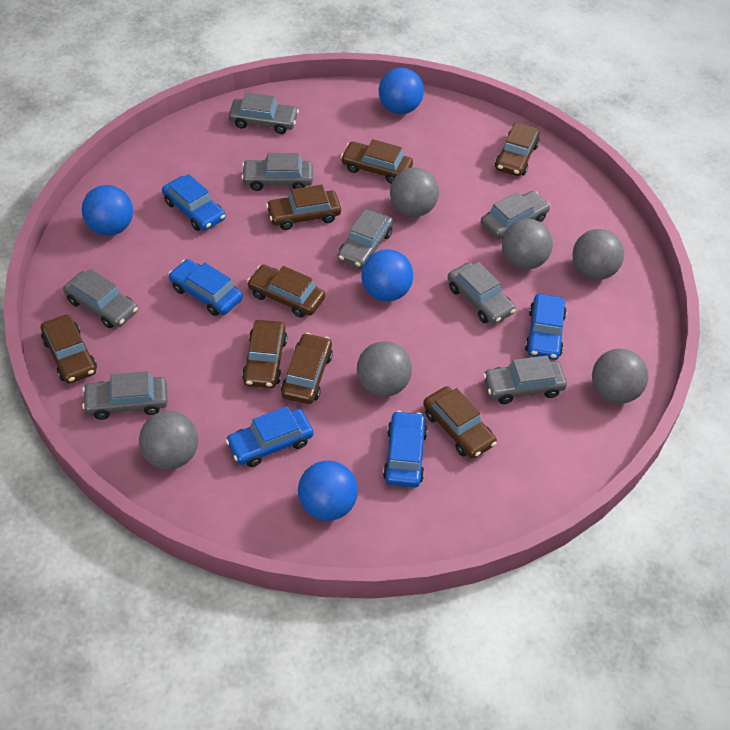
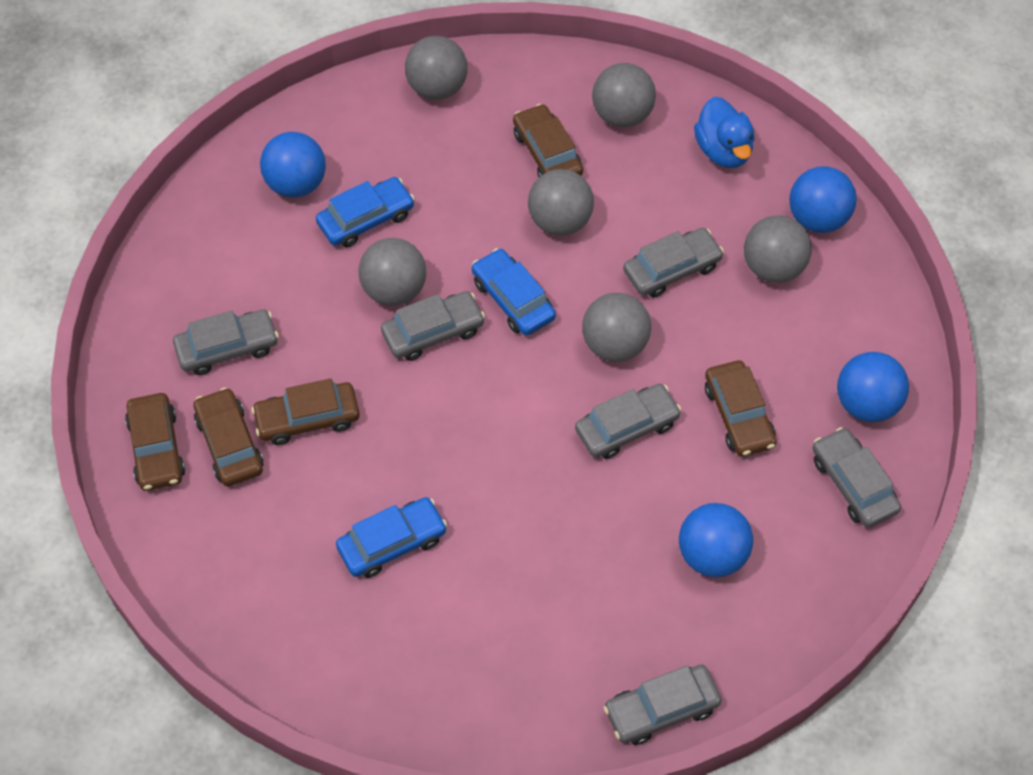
blue car: [162,174,226,231] [168,259,243,316] [225,406,314,467] [383,411,428,488] [525,294,567,360] = 5 -> [316,177,415,247] [336,497,447,578] [472,248,556,336] = 3
blue duck: none = 0 -> [694,97,755,168] = 1
brown car: [41,315,97,384] [242,320,287,388] [247,264,325,317] [266,185,341,230] [281,333,333,404] [341,139,413,184] [423,386,497,459] [495,122,540,176] = 8 -> [125,393,185,491] [194,388,264,487] [251,378,360,445] [513,104,583,177] [705,360,777,457] = 5
grey car: [63,269,138,328] [82,371,168,420] [229,92,299,134] [241,153,313,191] [337,209,393,269] [448,262,516,324] [481,191,550,239] [483,355,567,404] = 8 -> [173,309,279,375] [381,291,485,361] [575,384,681,459] [603,665,722,745] [623,228,724,298] [812,427,901,528] = 6

